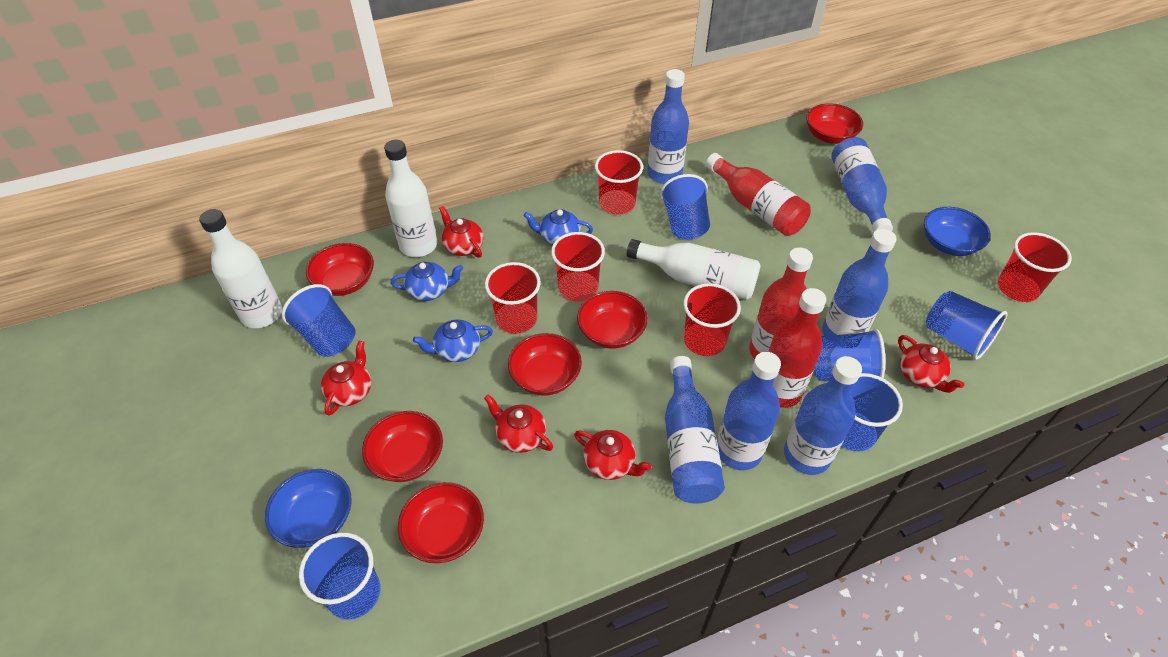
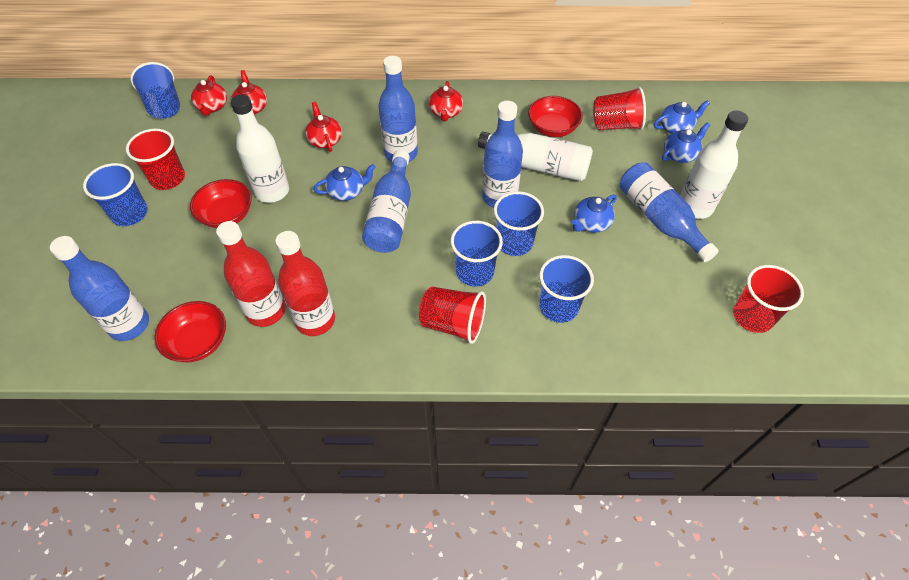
blue bottle: [647,69,689,184] [665,356,725,504] [717,352,781,470] [784,356,862,475] [822,229,897,336] [831,137,893,232] = 6 -> [50,236,149,341] [362,150,411,253] [378,56,418,162] [482,101,523,208] [620,162,718,262] = 5
blue bowl: [265,469,352,548] [924,207,991,256] = 2 -> none = 0
blue cup: [282,284,356,357] [299,532,380,620] [660,174,710,240] [813,329,885,381] [841,373,903,452] [926,291,1008,360] = 6 -> [83,163,148,226] [131,62,180,119] [451,221,503,287] [494,191,544,256] [539,255,594,323] = 5
blue teapot: [390,262,463,301] [413,320,493,362] [523,209,593,245] = 3 -> [313,164,376,201] [572,195,617,233] [654,100,710,133] [662,122,710,163] = 4
red bottle: [706,153,811,236] [749,247,813,359] [768,288,826,408] = 3 -> [216,221,286,327] [275,231,335,336] = 2
red bowl: [306,243,374,296] [362,411,443,482] [398,482,484,563] [508,333,582,396] [577,291,648,349] [806,103,863,144] = 6 -> [154,301,226,362] [190,179,252,228] [528,96,583,137] = 3
red cup: [485,262,541,334] [551,232,605,301] [595,150,643,215] [683,283,741,356] [998,232,1072,302] = 5 -> [126,129,185,190] [419,287,486,344] [593,87,646,131] [733,265,804,333] = 4
red teapot: [321,341,371,415] [439,206,483,258] [484,394,553,453] [574,430,651,480] [898,335,964,393] = 5 -> [191,75,227,116] [231,70,267,114] [305,102,342,152] [429,81,463,122] = 4

